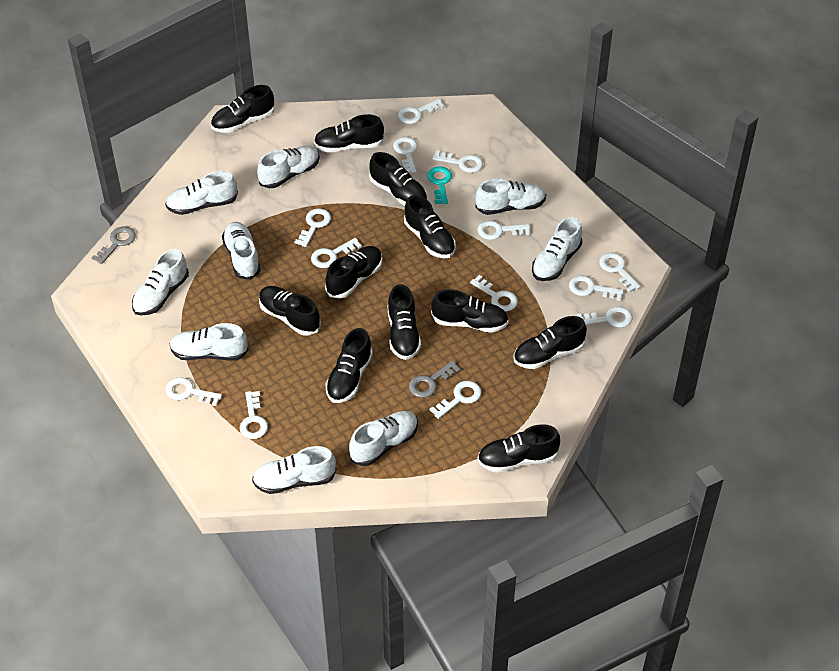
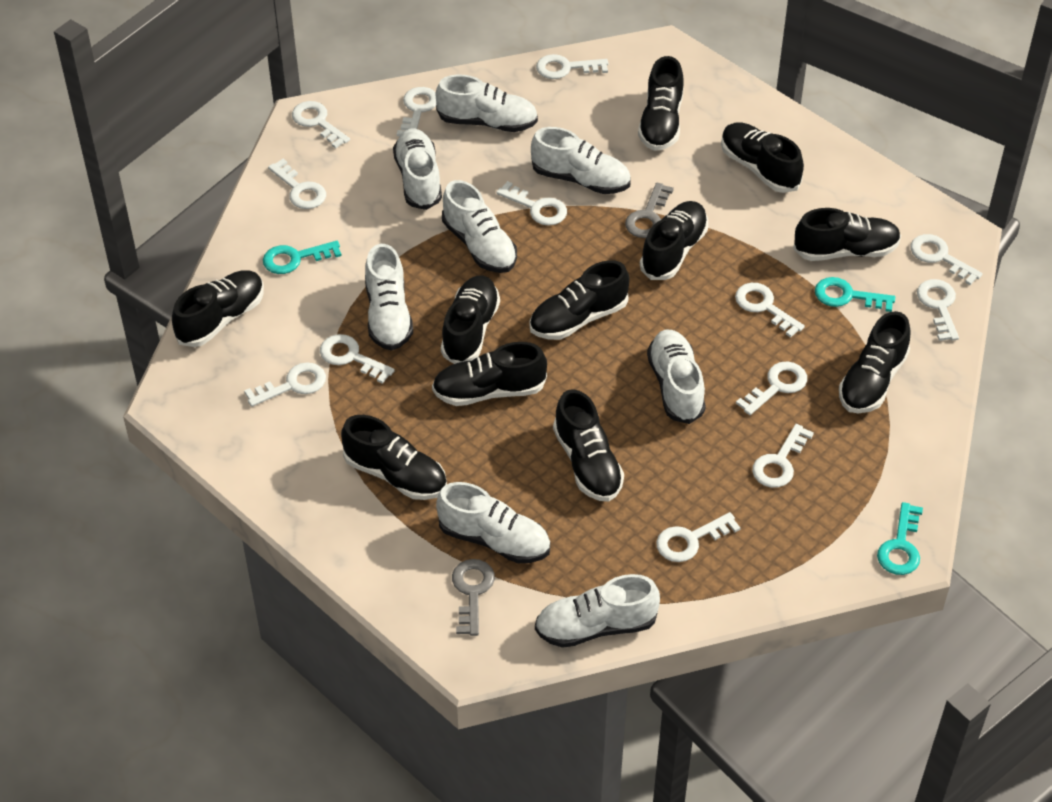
turquoise key: [427,166,452,204] = 1 -> [263,241,342,274] [815,277,895,312] [877,502,923,575] = 3
white shoe: [132,249,189,315] [165,171,238,215] [170,323,248,360] [222,222,261,280] [252,446,336,494] [257,145,320,188] [349,411,418,466] [475,179,546,215] [532,217,582,281] = 9 -> [365,244,413,351] [393,128,442,210] [436,74,538,132] [436,482,550,563] [442,180,517,273] [531,127,631,194] [535,574,660,648] [647,329,706,424] = 8

